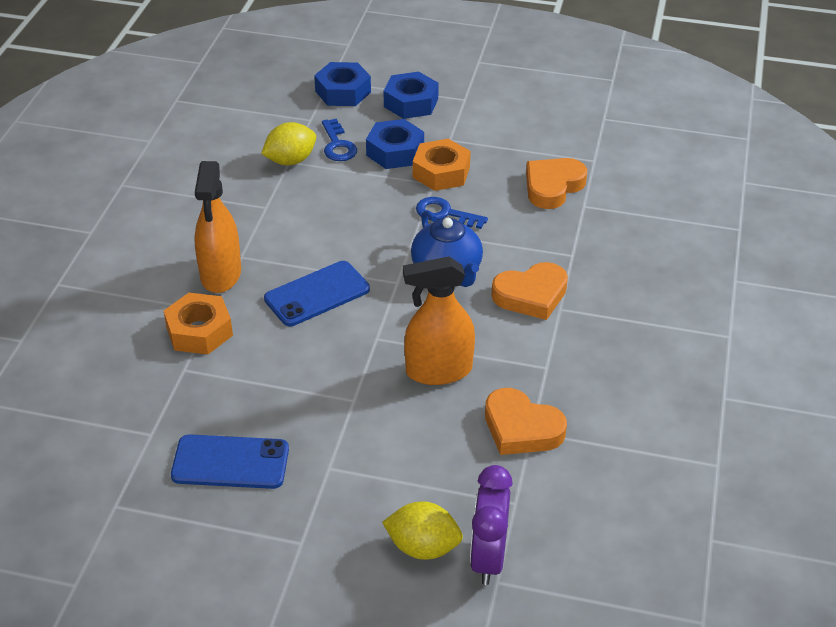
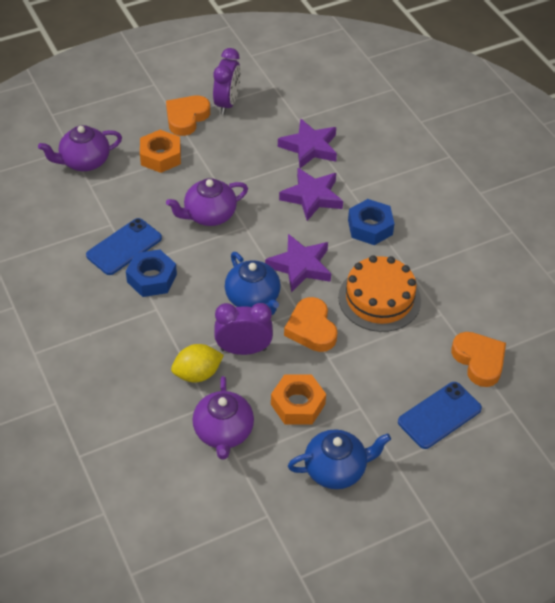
blue key: [322,119,357,161] [416,197,488,229] = 2 -> none = 0
blue nut: [314,62,371,106] [366,119,424,169] [384,71,439,119] = 3 -> [126,249,177,297] [348,199,395,245] = 2
blue teapot: [411,210,483,287] = 1 -> [225,252,281,315] [288,429,391,489] = 2
orange cake: none = 0 -> [338,255,421,332] = 1
orange spray bottle: [194,161,241,293] [403,256,475,385] = 2 -> none = 0
purple clock: [470,465,513,585] = 1 -> [213,48,241,115] [214,303,273,355] = 2
purple star: none = 0 -> [265,234,331,293] [278,119,337,168] [279,168,343,221] = 3
purple teapot: none = 0 -> [38,125,122,171] [166,178,248,226] [193,376,254,459] = 3
yellow lemon: [261,122,316,165] [382,501,463,560] = 2 -> [171,344,224,383] = 1

